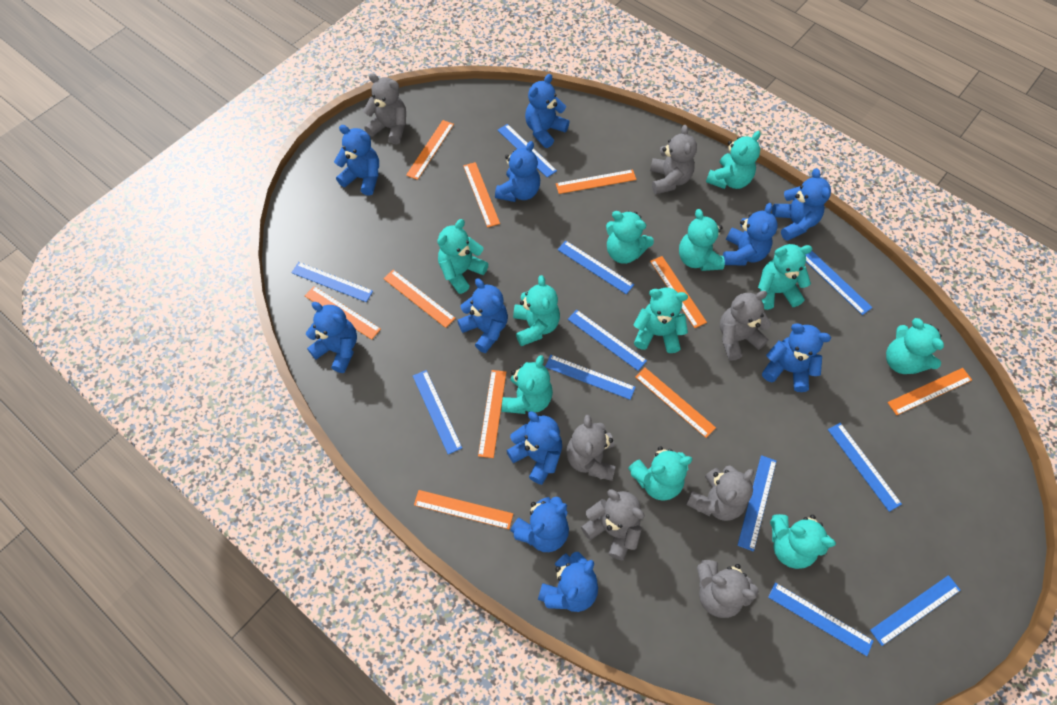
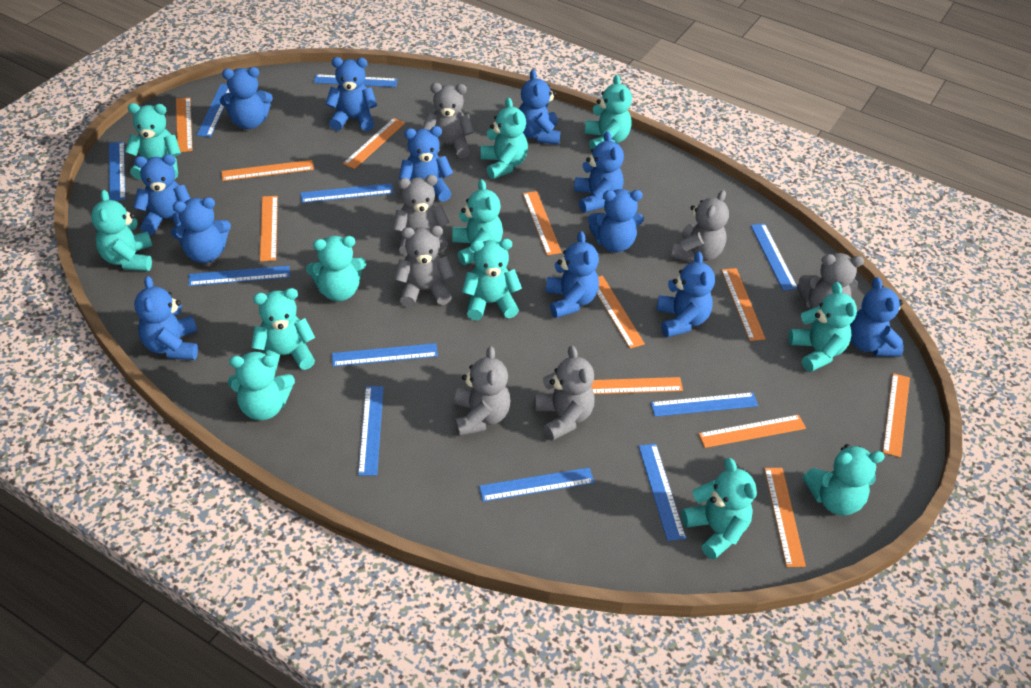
blue teddy bear: [306,302,357,373] [334,125,379,196] [457,279,508,353] [495,141,540,202] [506,411,562,485] [510,497,569,552] [525,74,569,148] [538,552,598,612] [723,203,778,265] [762,323,831,392] [772,168,831,241] = 11 -> [133,154,191,235] [134,276,198,360] [171,197,231,263] [220,67,273,129] [325,57,377,131] [399,126,453,202] [519,70,561,145] [545,231,599,318] [574,131,624,213] [588,189,644,253] [657,251,715,337] [850,277,903,357] = 12
orange ruler: [305,286,381,340] [383,270,456,328] [406,120,454,180] [414,490,513,529] [463,162,500,227] [478,370,506,458] [556,169,637,194] [635,368,716,438] [650,256,707,328] [887,368,972,415] = 10 -> [176,98,193,152] [221,160,314,181] [260,196,278,261] [343,118,405,169] [523,191,562,255] [591,377,683,394] [597,275,645,348] [698,415,806,448] [721,268,766,341] [764,468,806,567] [883,373,910,458] = 11
turquoise teddy bear: [437,219,488,294] [502,355,553,414] [513,275,560,346] [606,211,654,264] [628,446,693,501] [634,288,688,353] [679,209,725,271] [706,131,761,189] [758,244,812,310] [770,514,836,569] [886,318,944,374] = 11 -> [91,190,152,271] [125,103,181,180] [228,351,295,420] [251,288,315,373] [306,236,366,301] [452,179,503,265] [462,239,522,320] [480,98,528,179] [585,75,632,150] [681,458,757,560] [788,282,857,372] [803,444,885,516] = 12

